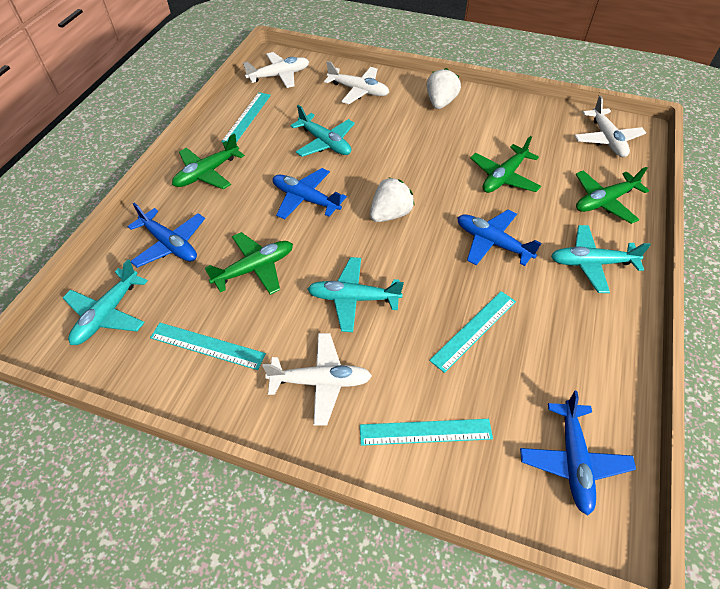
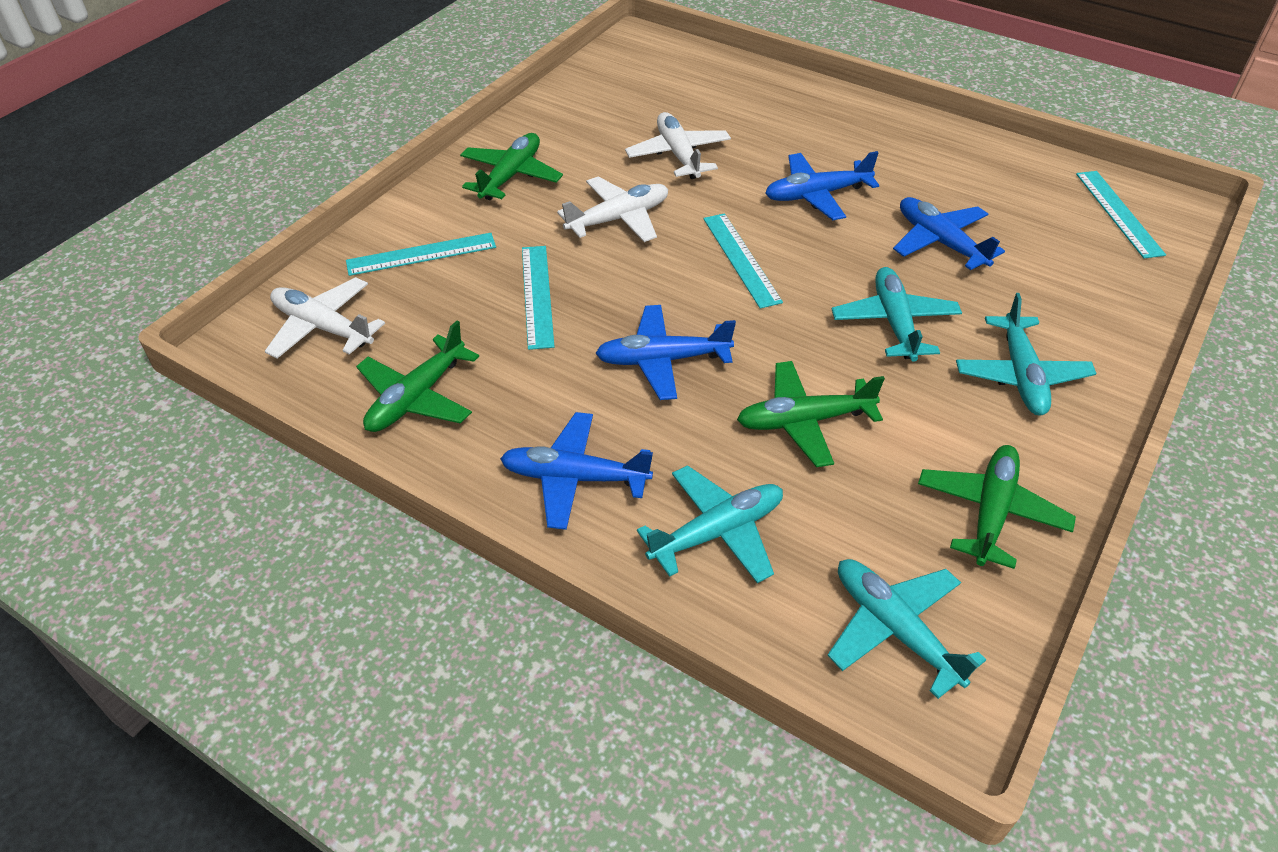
white plane: [243,52,309,88] [262,333,372,425] [324,61,389,104] [574,96,646,157] = 4 -> [265,277,385,359] [557,176,668,242] [625,112,731,179] = 3
white strawberry: [370,177,414,222] [427,68,461,109] = 2 -> none = 0

